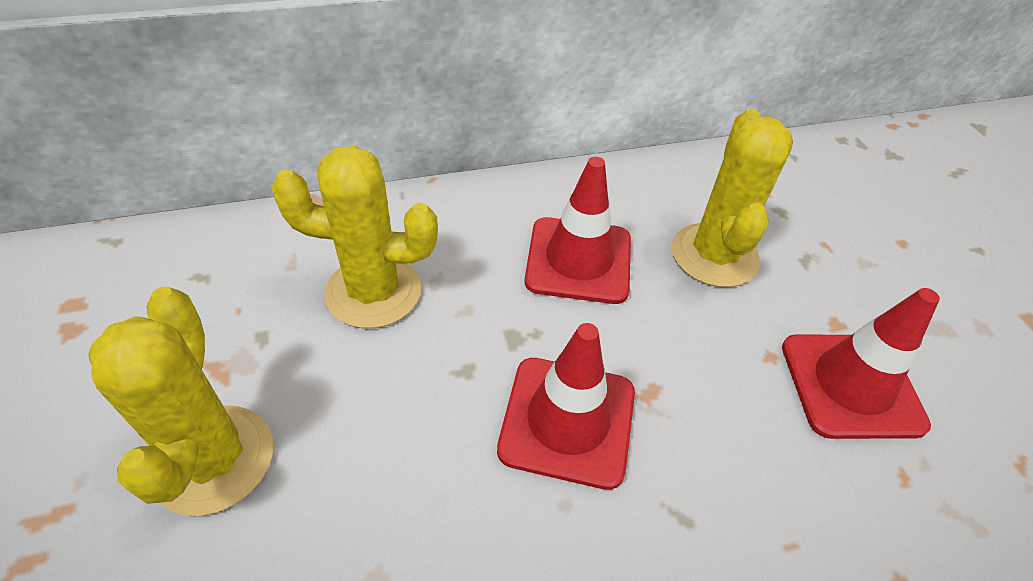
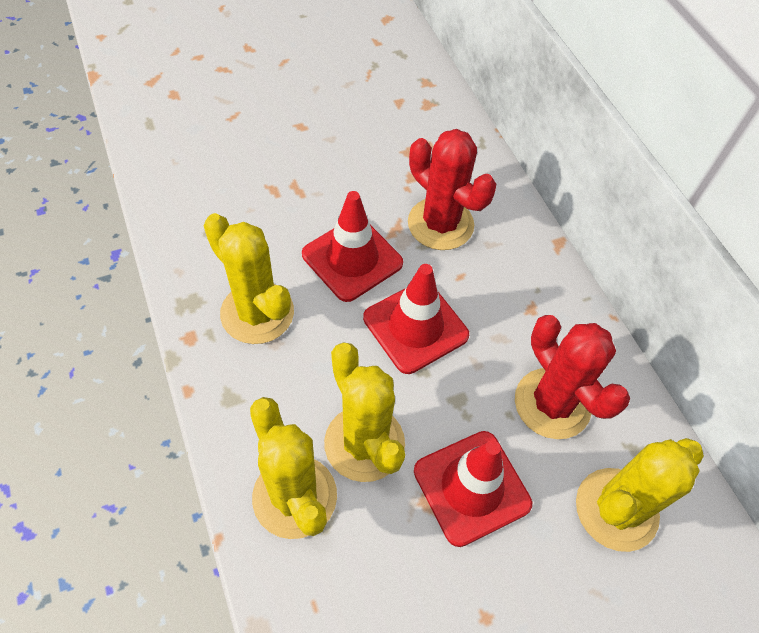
red cactus: none = 0 -> [408,129,496,250] [515,315,630,439] = 2
yellow cactus: [88,287,273,516] [271,146,438,328] [671,109,793,287] = 3 -> [204,213,294,344] [250,397,337,539] [324,342,405,482] [576,438,704,552] = 4

